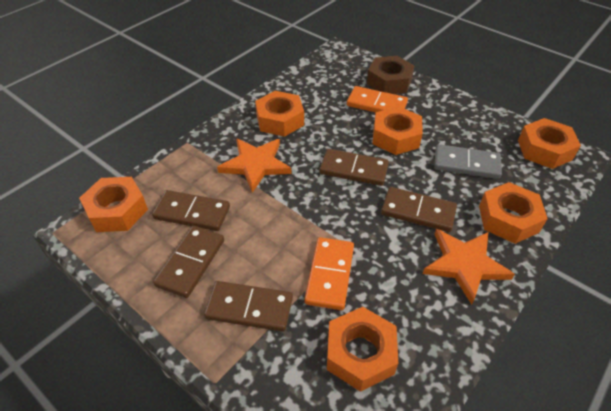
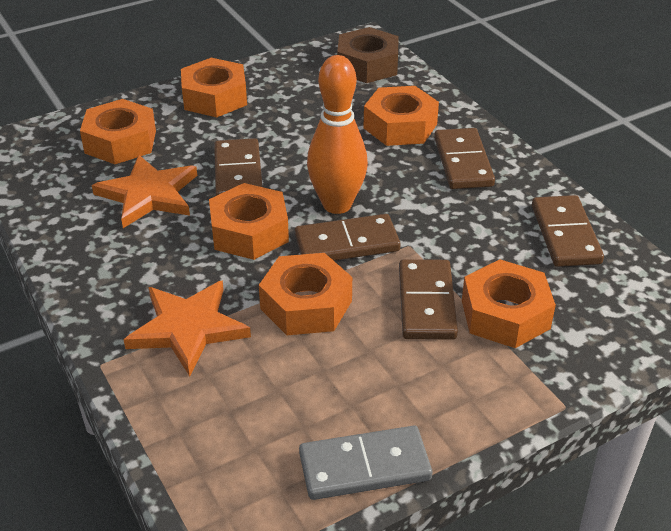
orange bowling pin: none = 0 -> [307,55,368,214] = 1
orange domino: [304,237,354,310] [347,86,408,113] = 2 -> none = 0

